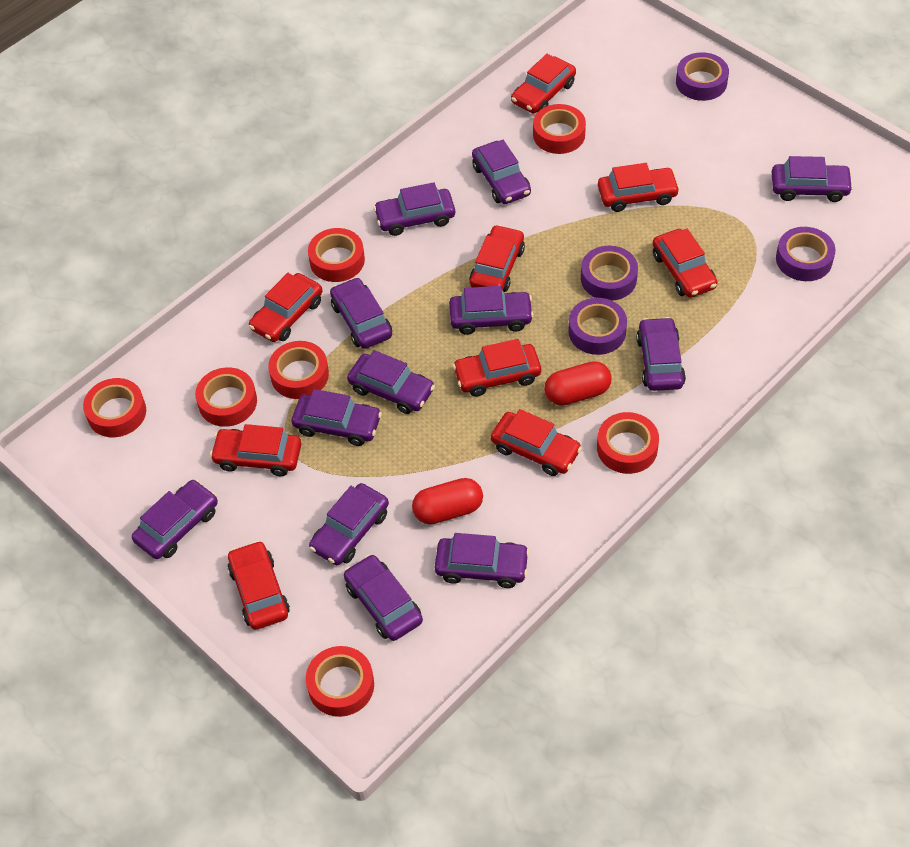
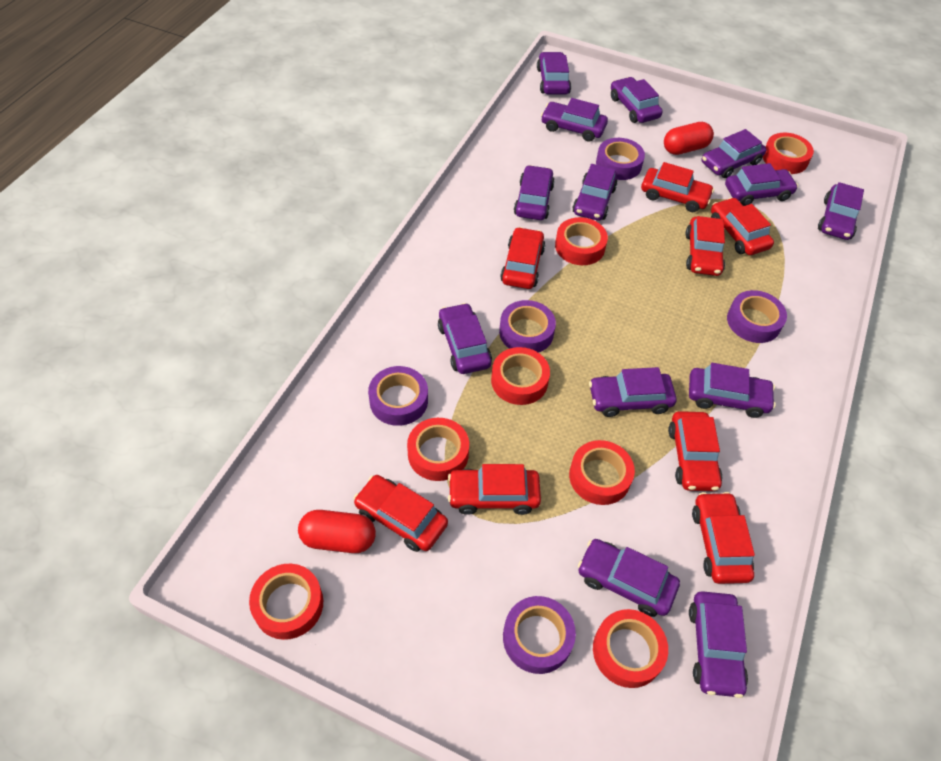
purple car: [132,480,218,559] [292,389,382,446] [309,483,389,565] [330,277,392,349] [344,554,423,641] [347,350,435,414] [373,182,455,236] [435,533,530,588] [449,286,534,335] [472,140,531,204] [636,317,686,391] [772,156,853,202] = 12 -> [438,303,492,374] [514,165,555,220] [537,52,571,95] [541,98,608,142] [572,164,617,221] [578,539,680,617] [589,367,677,417] [611,77,663,123] [689,363,776,418] [689,591,748,698] [702,129,766,178] [725,163,798,206] [818,182,864,240] = 13
purple tape: [568,298,627,355] [581,246,638,301] [676,52,729,101] [776,227,835,281] = 4 -> [368,366,428,426] [499,300,556,353] [503,596,576,674] [596,138,645,180] [727,290,787,343] = 5
red car: [210,424,301,476] [228,541,290,630] [249,273,323,342] [453,339,541,397] [469,225,525,292] [491,409,582,476] [511,54,576,114] [598,163,680,212] [652,229,718,298] = 9 -> [354,475,448,552] [448,464,541,515] [500,227,545,289] [641,162,714,212] [668,411,722,491] [686,216,725,276] [692,492,755,584] [711,197,774,255] = 8

